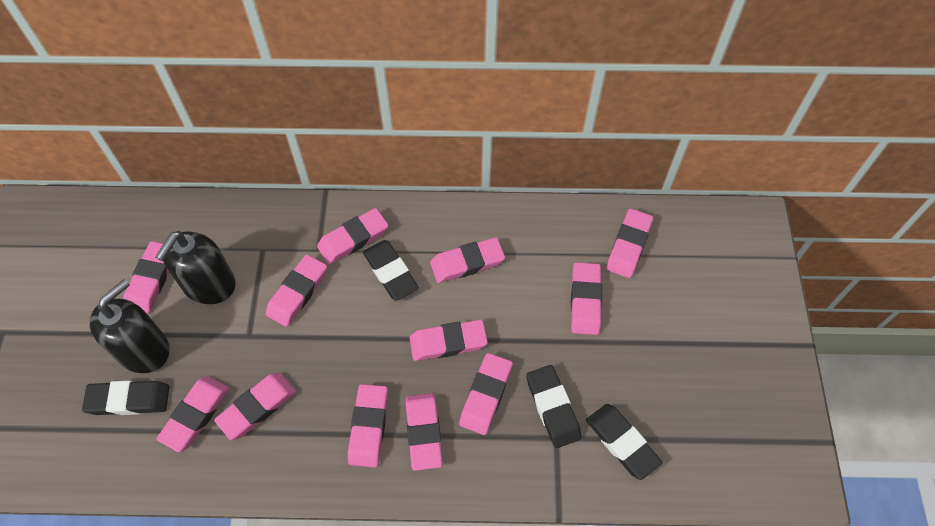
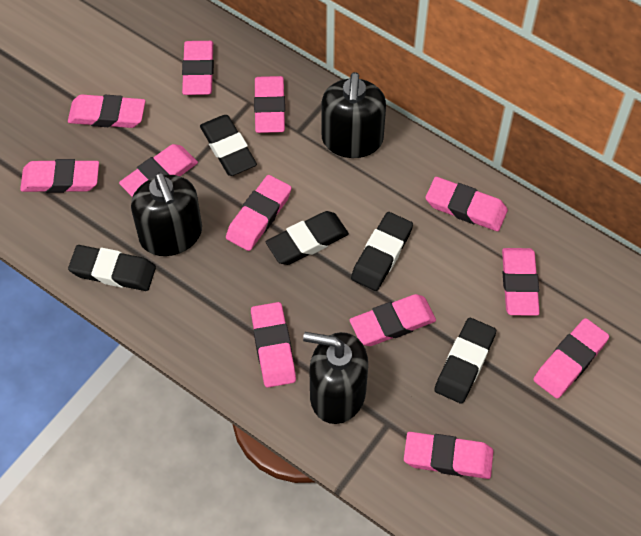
black eraser: [82,381,169,415] [363,240,419,301] [526,365,582,448] [586,404,662,480] = 4 -> [68,245,156,291] [200,115,257,176] [266,211,349,265] [351,212,413,291] [434,318,496,404] = 5
black soap dispenser: [89,279,170,373] [156,231,236,304] = 2 -> [131,172,202,256] [303,332,368,424] [322,72,386,158] = 3

